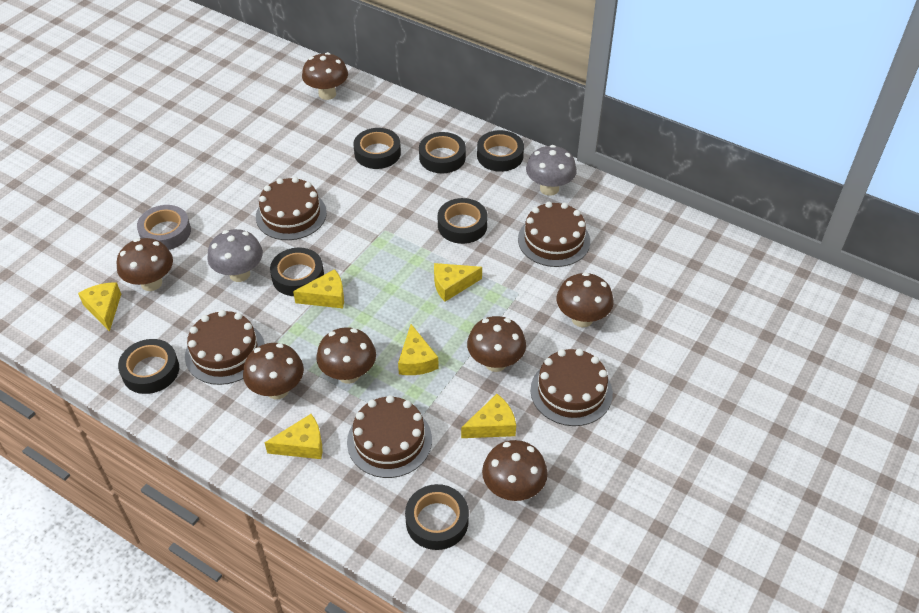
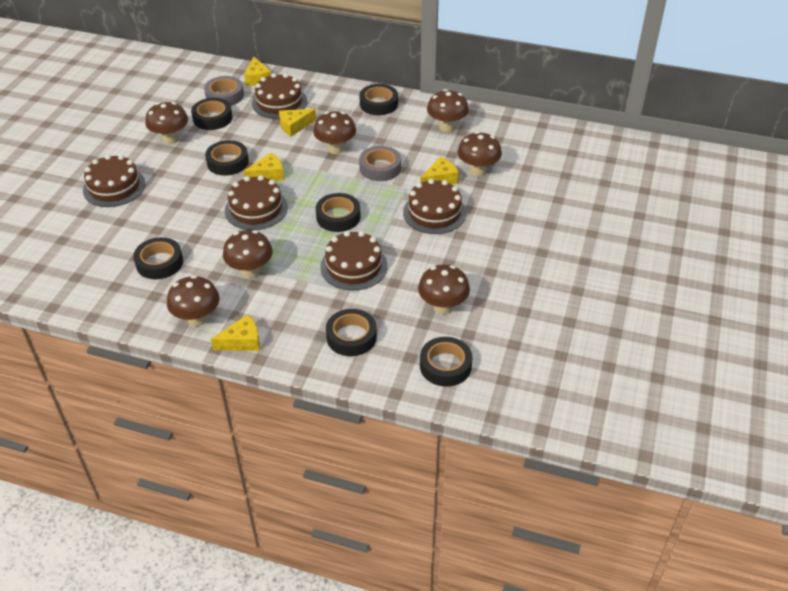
grey mushroom: [207,229,263,282] [526,145,577,196] = 2 -> none = 0
grey tape: [137,205,191,250] = 1 -> [204,76,244,106] [359,146,401,181] = 2
yellow cheese: [78,282,121,332] [265,414,322,459] [293,269,344,308] [398,324,439,375] [434,263,482,302] [461,394,516,438] = 6 -> [211,315,260,351] [243,153,284,181] [244,56,271,86] [279,109,316,137] [420,157,459,184] = 5

